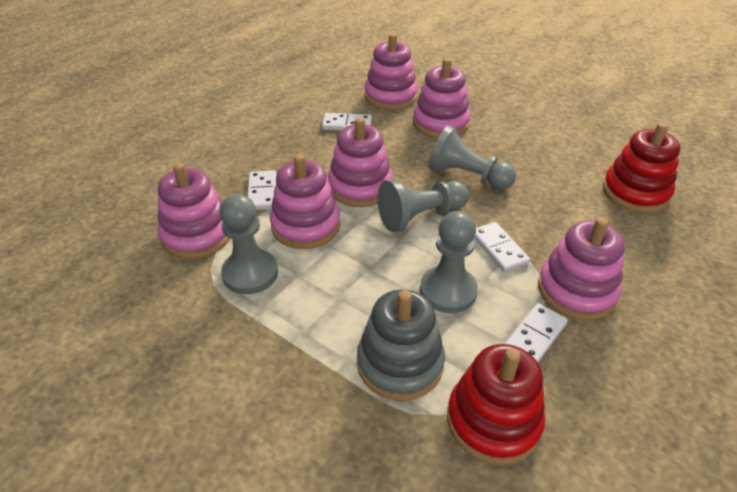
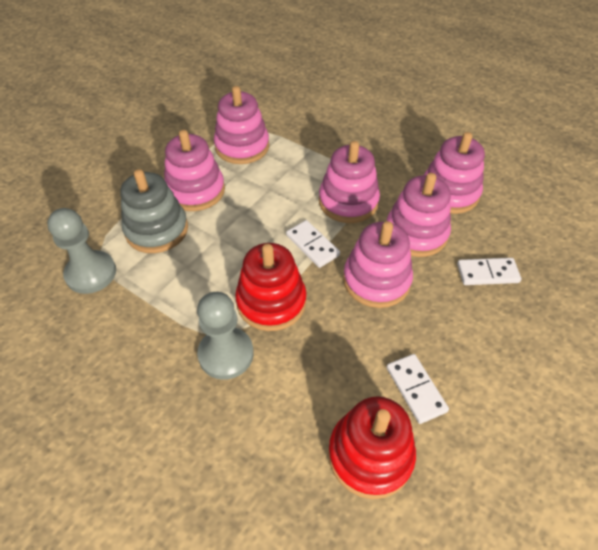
grey pawn: [220,194,278,294] [378,180,469,232] [420,211,478,313] [428,126,516,190] = 4 -> [47,208,116,294] [197,292,254,380] = 2
white domino: [247,170,277,210] [322,113,372,131] [474,222,530,272] [504,303,568,362] = 4 -> [286,220,340,268] [387,354,449,424] [457,258,521,285] = 3

